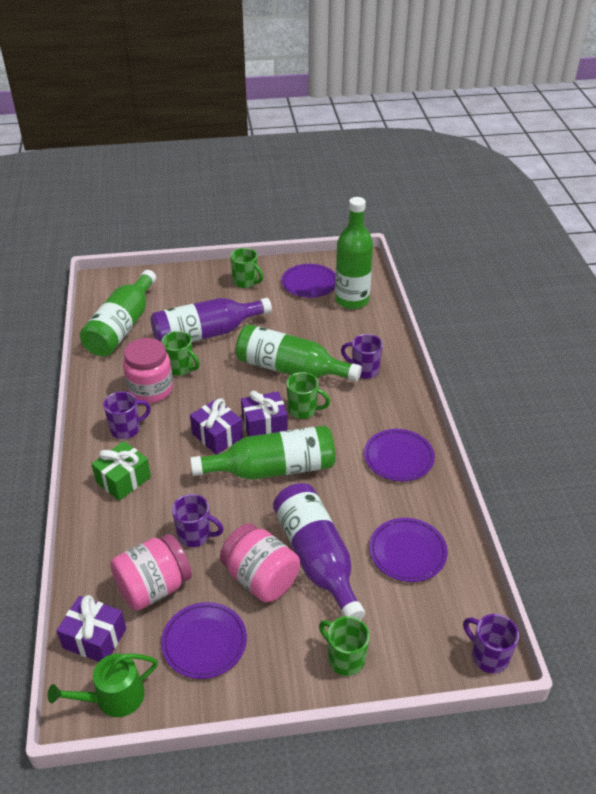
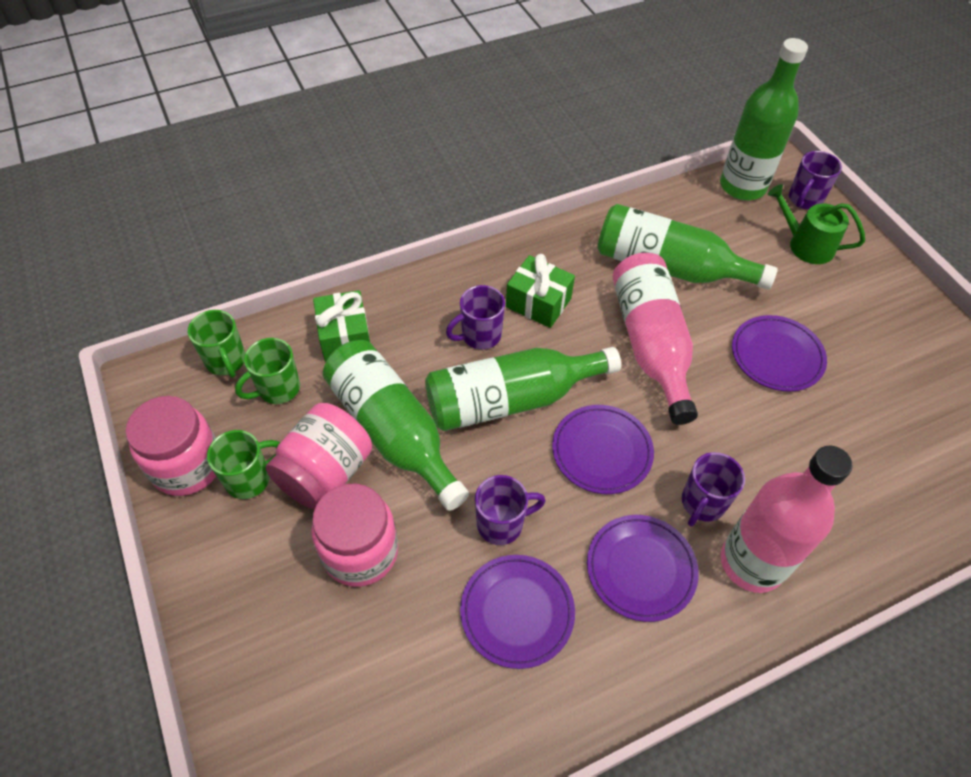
green gift: [92,441,151,501] = 1 -> [313,290,370,362] [506,254,575,328] = 2
green mug: [161,331,200,376] [230,248,263,288] [286,372,330,419] [319,616,370,676] = 4 -> [188,310,245,378] [207,430,280,499] [235,338,300,404] = 3
pink bottle: none = 0 -> [612,253,698,425] [721,445,852,593] = 2
purple bottle: [151,298,272,342] [273,483,365,620] = 2 -> none = 0
purple gift: [57,595,126,662] [190,398,243,455] [241,391,288,436] = 3 -> none = 0

